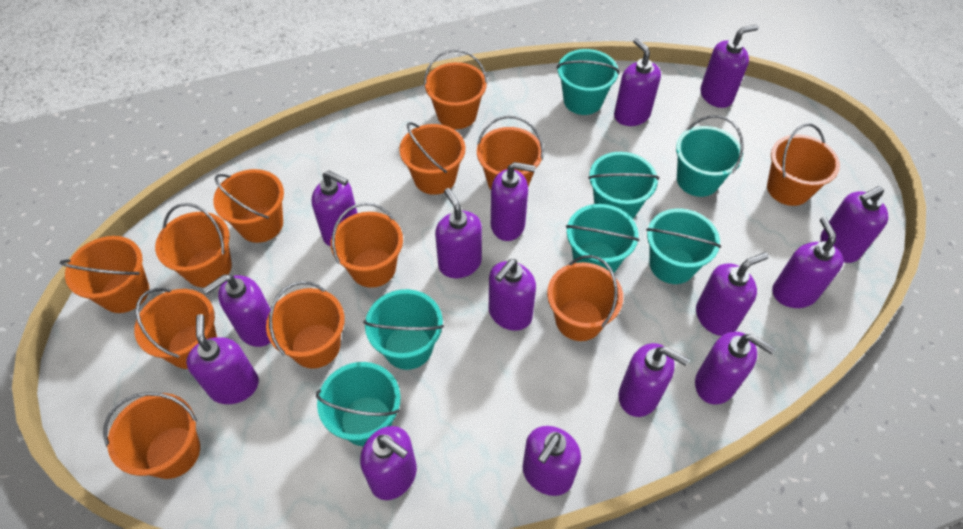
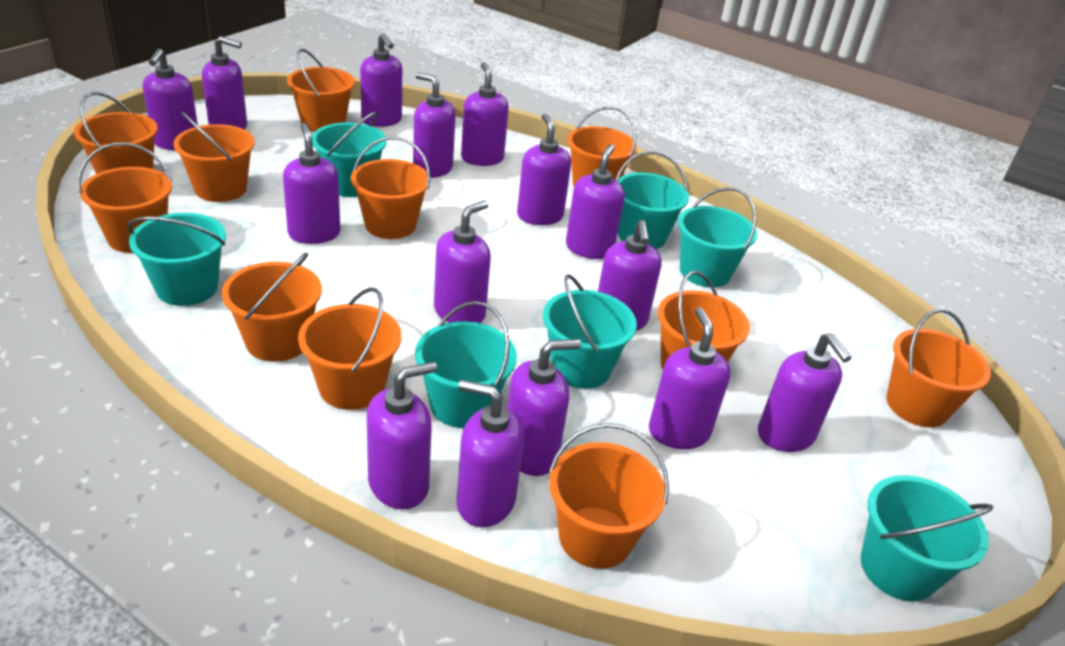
orange bucket: [60,236,149,313] [103,392,200,479] [134,288,217,369] [155,203,232,288] [213,169,284,243] [266,281,345,369] [331,203,403,288] [399,122,465,195] [424,49,488,129] [477,116,544,190] [547,255,623,341] [767,123,840,206] = 12 -> [74,92,158,174] [77,142,173,253] [173,111,255,202] [222,253,322,362] [287,49,355,132] [298,287,401,410] [351,136,430,239] [549,423,669,569] [568,106,637,186] [658,271,750,369] [887,309,991,427] = 11

